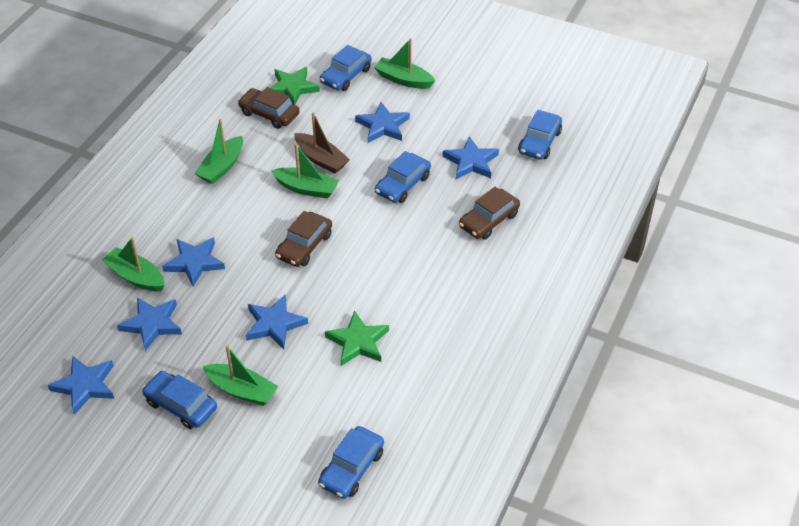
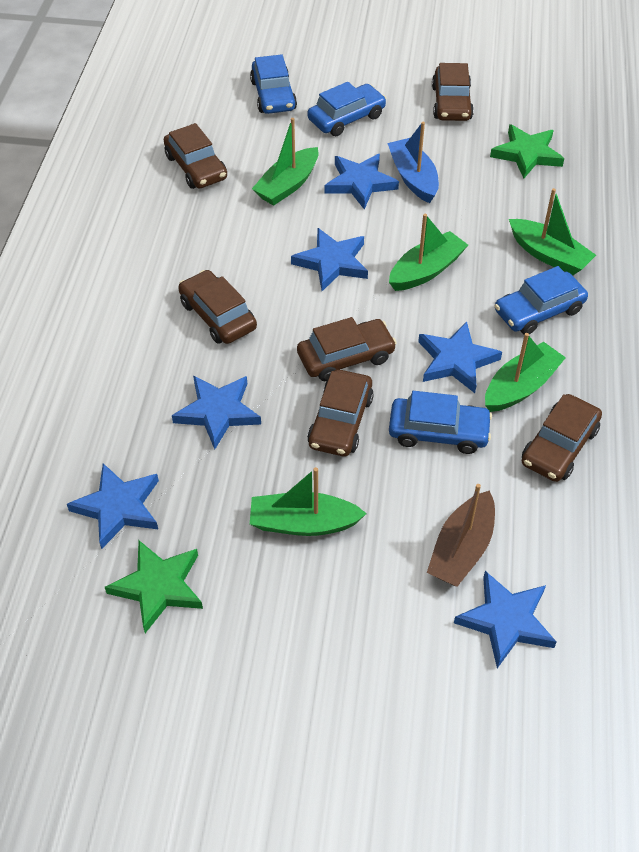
blue boat: none = 0 -> [387,122,439,203] = 1
blue car: [142,371,217,429] [318,426,384,499] [320,45,372,91] [375,151,431,203] [518,110,562,160] = 5 -> [250,54,297,114] [307,82,386,136] [389,391,492,454] [495,266,588,335] = 4
brown car: [238,87,300,129] [275,211,332,267] [459,187,520,240] = 3 -> [164,123,227,189] [178,270,257,344] [297,317,397,381] [307,369,374,456] [432,63,474,121] [522,394,602,482] = 6

